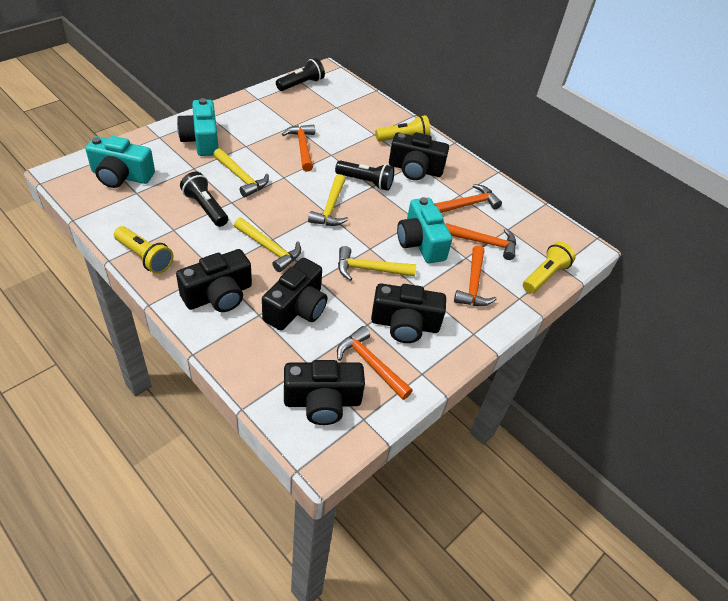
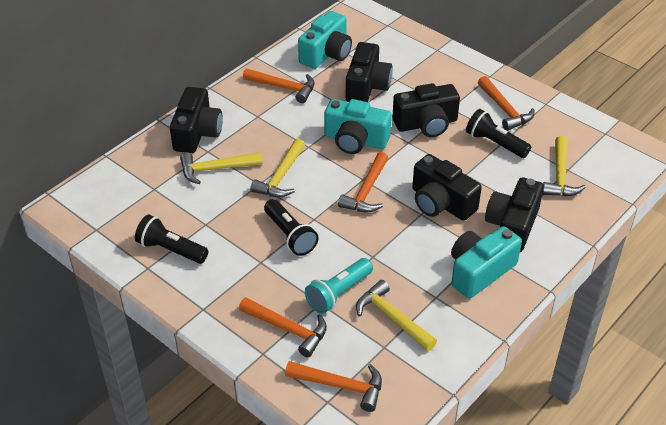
turquoise flashlight: none = 0 -> [305,258,373,314] = 1
yellow flashlight: [114,226,173,274] [375,115,430,142] [523,242,576,293] = 3 -> none = 0

